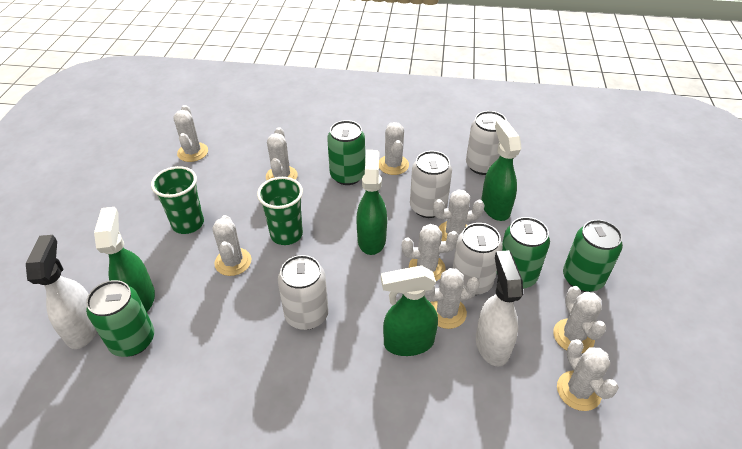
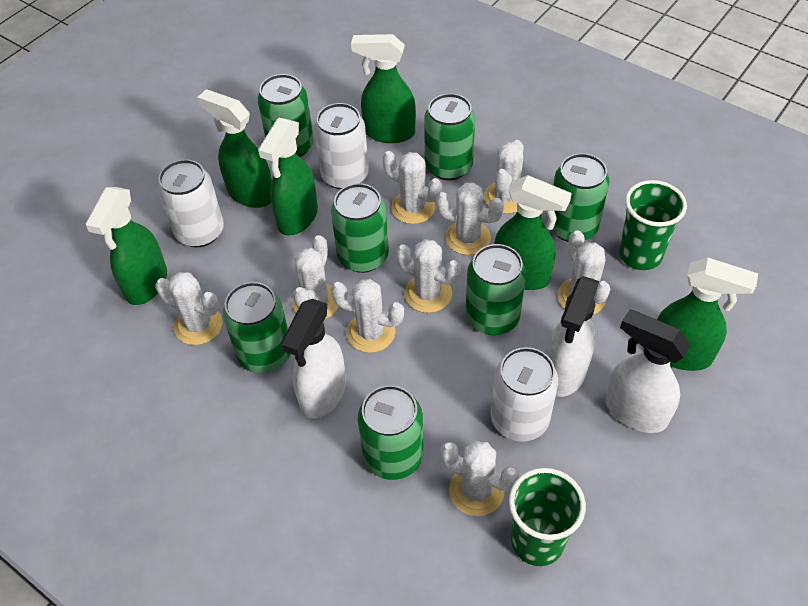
green can: [86,280,154,357] [327,120,365,185] [496,217,550,289] [563,220,623,292] = 4 -> [223,282,290,373] [258,74,314,157] [331,183,389,273] [358,385,424,480] [424,93,475,180] [466,244,526,335] [552,153,610,242] = 7
green spray bottle: [94,207,155,312] [356,150,387,255] [381,265,438,356] [481,120,522,221] = 4 -> [86,187,167,305] [197,89,272,208] [258,118,318,236] [351,34,416,143] [494,175,572,290] [657,258,758,371] = 6
white can: [278,255,329,330] [410,151,452,218] [453,223,503,295] [466,111,507,175] = 4 -> [158,159,224,247] [314,103,369,189] [491,347,558,442] = 3
white spray bottle: [26,235,97,349] [476,250,523,366] = 2 -> [281,299,346,419] [546,276,599,397] [605,309,690,433] = 3

